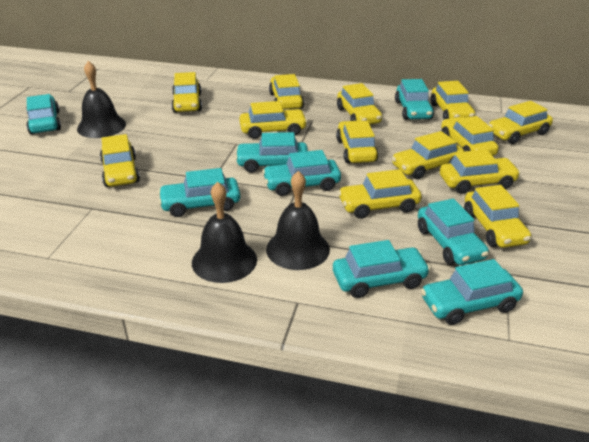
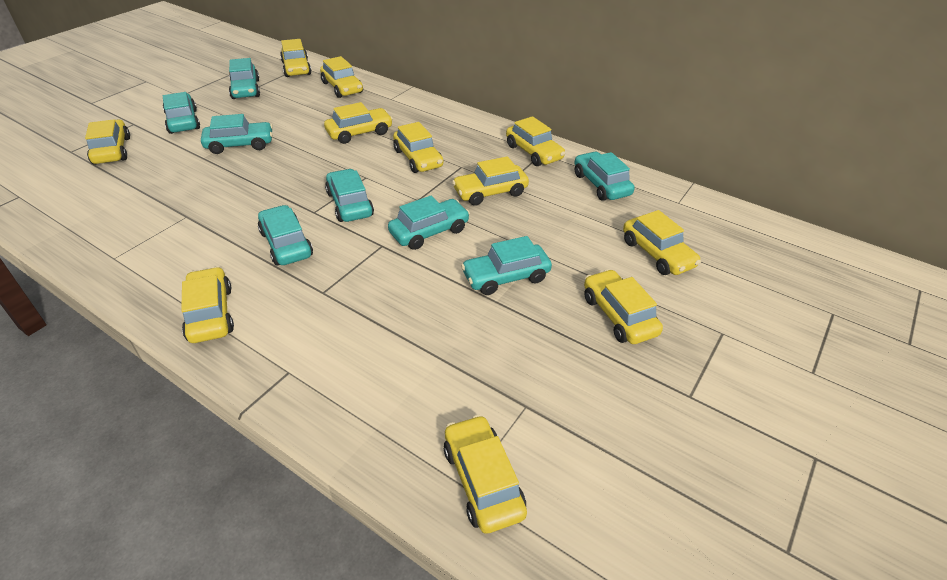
black bell: [77,61,126,138] [192,182,257,283] [266,171,330,270] = 3 -> none = 0
yellow car: [100,134,140,187] [171,72,202,113] [239,101,307,139] [269,74,304,110] [336,121,379,163] [337,83,382,124] [338,169,421,219] [392,131,464,179] [431,81,475,120] [440,149,521,194] [441,116,499,156] [464,185,531,248] [488,101,553,144] = 13 -> [85,119,130,165] [181,267,234,343] [280,39,311,77] [320,56,363,98] [324,102,393,144] [393,122,443,173] [444,415,527,534] [452,156,529,206] [506,116,565,166] [584,269,663,344] [623,210,701,275] = 11

